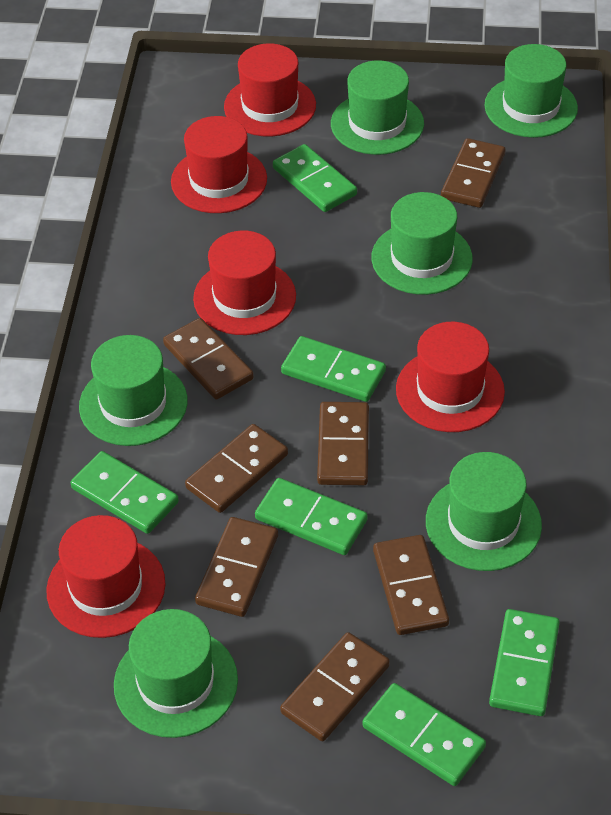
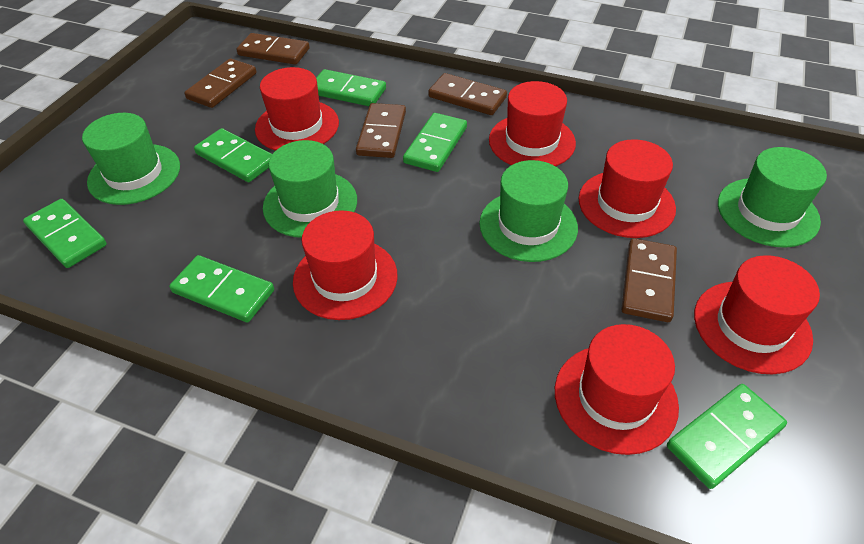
brown domino: [163,318,254,399] [185,424,288,513] [195,517,278,617] [280,632,390,741] [317,402,369,485] [373,535,449,635] [441,138,506,208] = 7 -> [184,58,257,108] [236,33,309,65] [356,103,406,158] [428,73,507,115] [621,238,677,322] = 5
green hat: [79,335,187,446] [114,609,238,738] [331,60,424,155] [372,192,473,295] [426,452,542,571] [484,44,578,138] = 6 -> [82,113,180,205] [263,140,357,238] [479,160,578,262] [718,147,827,248] = 4
red hat: [46,515,166,638] [171,116,267,213] [193,231,296,335] [224,43,316,136] [396,322,505,432] = 5 -> [255,67,339,151] [293,210,398,320] [489,81,576,166] [555,324,679,455] [579,139,676,238] [694,255,820,374] = 6

